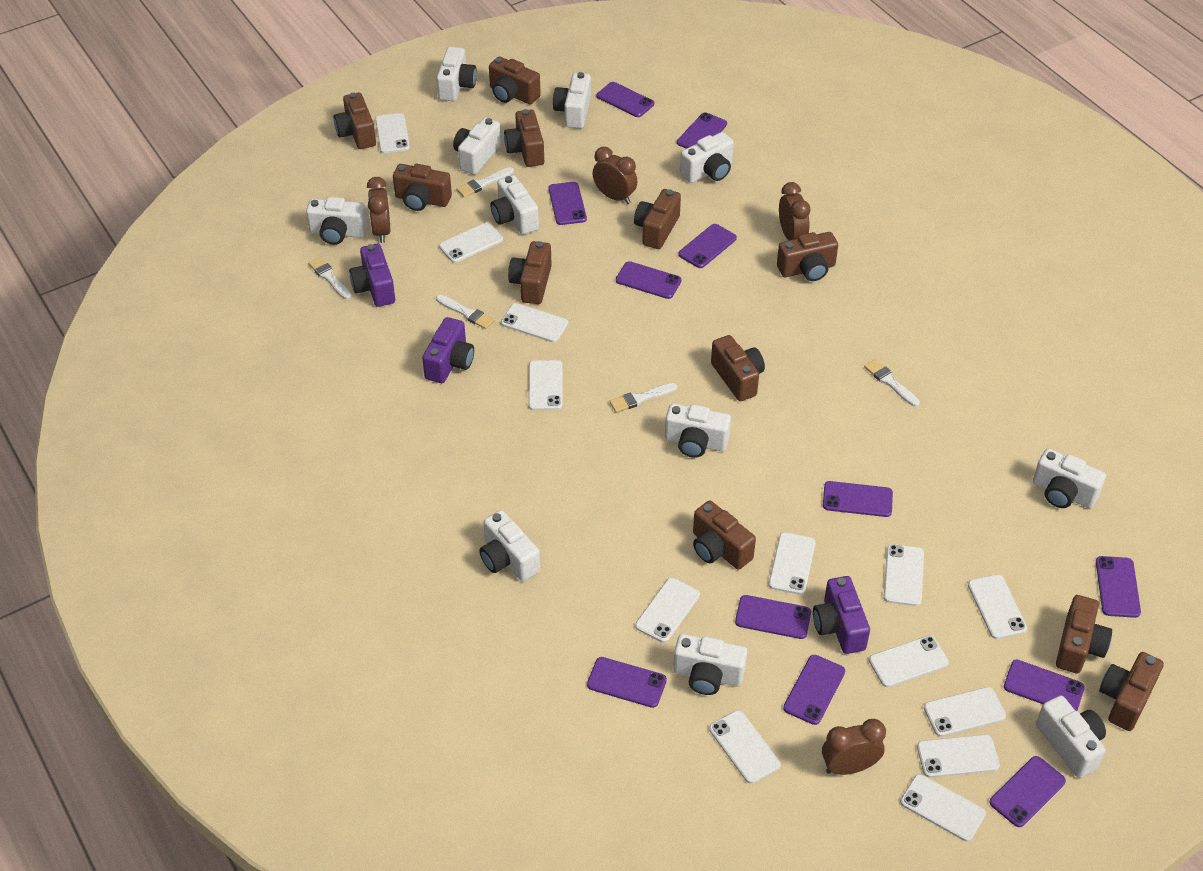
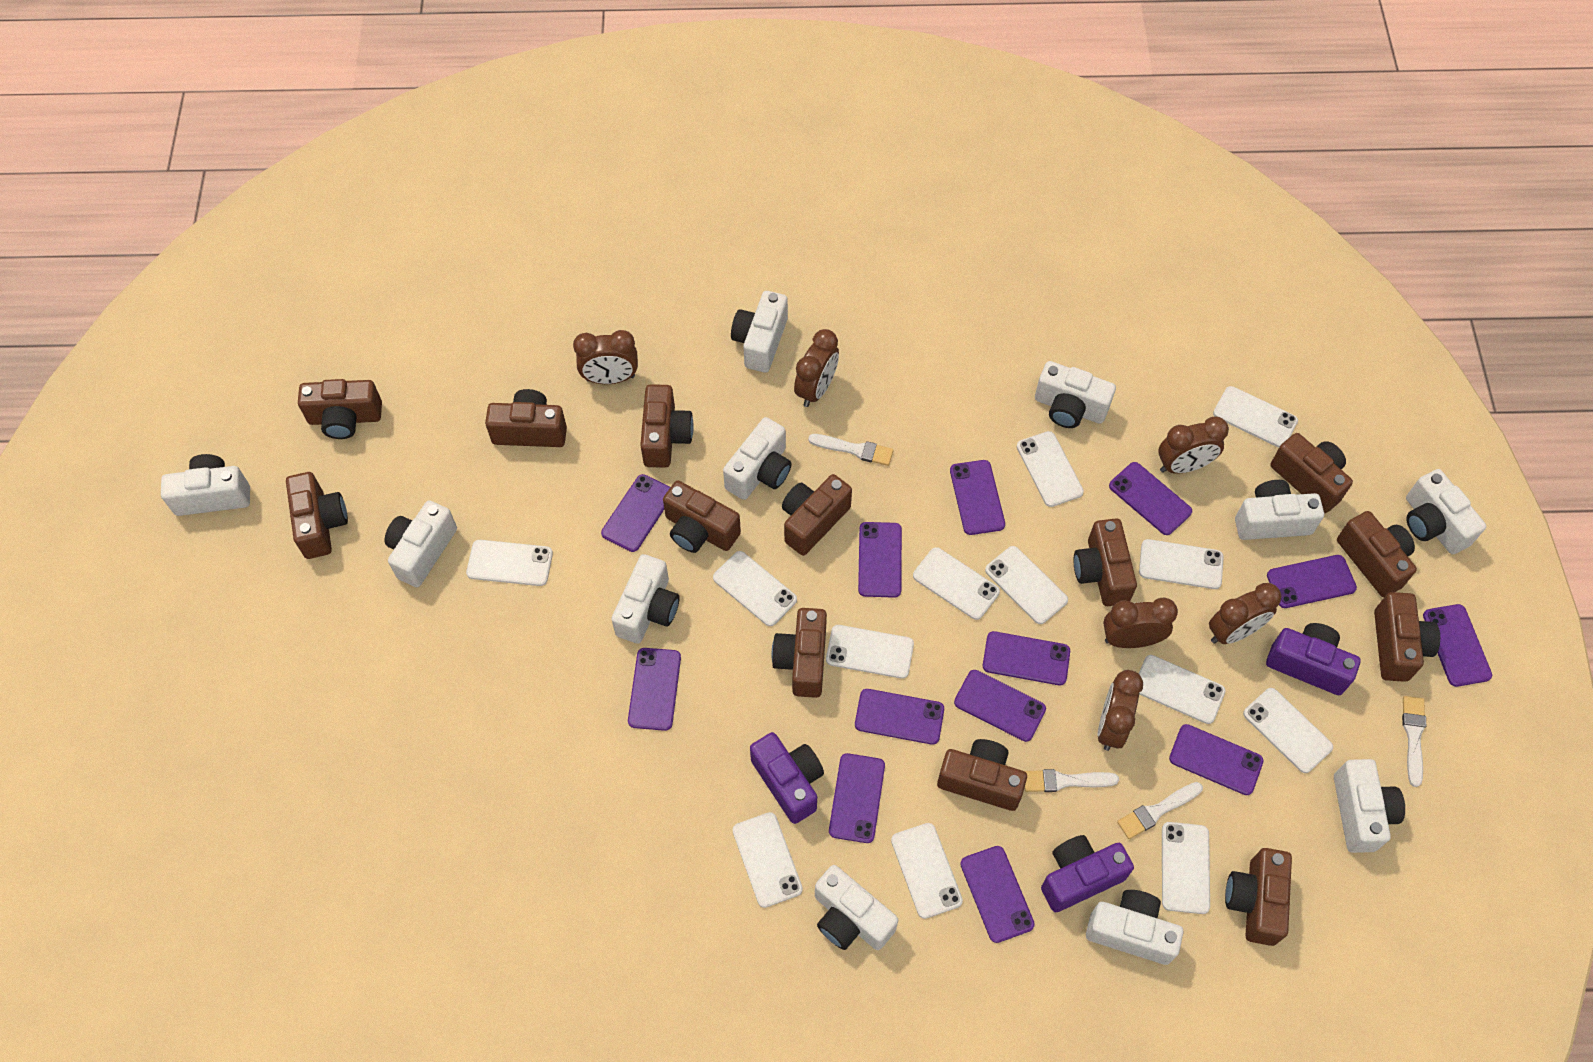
brown camera: [334,92,376,149] [393,164,452,211] [489,57,541,104] [504,109,544,167] [508,241,552,304] [634,189,681,249] [693,501,756,570] [711,335,765,401] [777,232,838,281] [1056,595,1112,674] [1099,652,1164,731] = 11 -> [286,472,348,559] [298,379,382,439] [485,389,567,447] [640,384,694,468] [663,480,741,553] [771,608,827,698] [782,474,852,556] [937,739,1027,811] [1073,518,1137,606] [1225,848,1292,946] [1270,433,1353,513] [1337,511,1417,597] [1374,592,1440,682] = 13
brown clock: [367,177,390,243] [592,147,637,204] [779,182,810,240] [822,719,886,775] = 4 -> [573,330,638,384] [794,329,839,407] [1097,670,1143,751] [1103,598,1178,648] [1158,417,1229,474] [1209,583,1281,644] = 6
purple phone: [548,182,587,225] [587,657,667,708] [597,82,654,117] [616,261,682,299] [677,112,727,149] [678,224,737,268] [735,595,811,639] [783,655,845,725] [823,481,893,517] [990,756,1066,827] [1004,659,1085,711] [1096,556,1141,618] = 12 -> [601,474,670,552] [628,648,681,731] [829,753,885,843] [855,689,944,745] [858,522,902,598] [950,460,1005,535] [954,670,1046,742] [960,846,1035,943] [983,631,1070,685] [1109,462,1192,535] [1169,724,1264,795] [1267,555,1357,608] [1423,604,1492,687] = 13
white brush: [308,257,351,300] [436,295,495,329] [457,167,514,197] [609,383,677,413] [864,359,920,407] = 5 -> [808,434,893,466] [1024,769,1119,792] [1117,782,1203,839] [1402,696,1426,787] = 4

